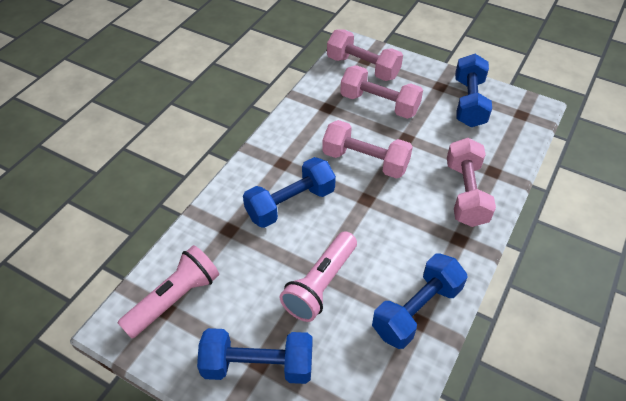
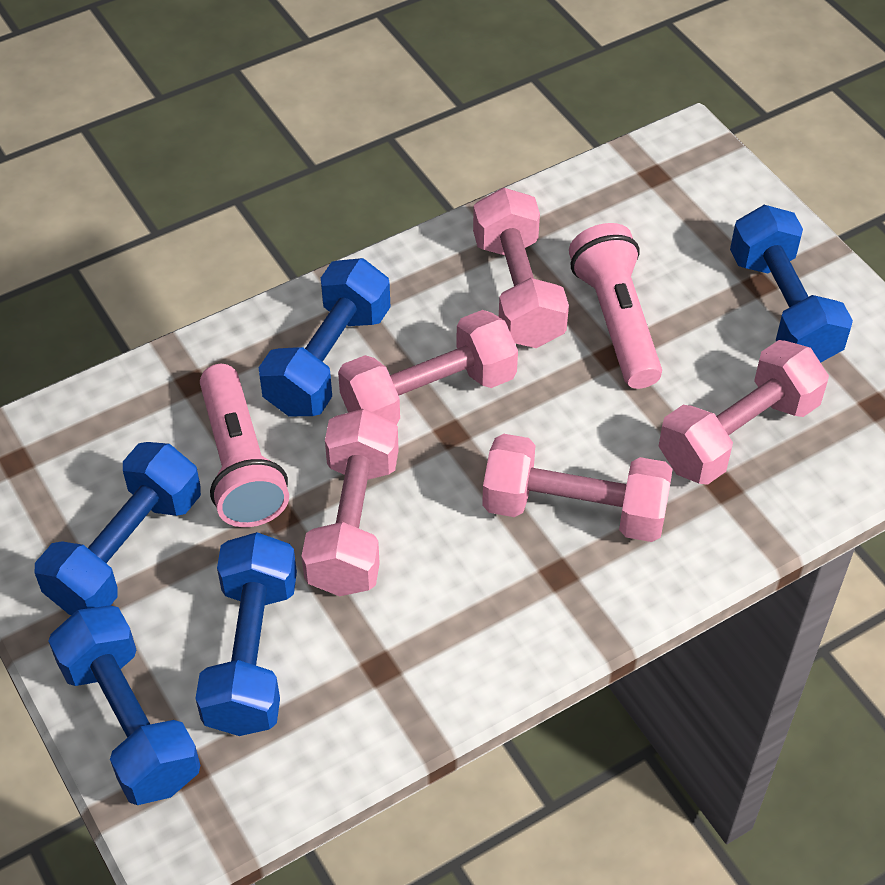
blue dumbbell: [197,328,312,384] [243,157,336,228] [372,253,467,349] [455,54,492,127] = 4 -> [35,442,201,615] [48,605,201,805] [195,532,297,736] [259,258,390,417] [730,205,853,363] = 5
pink dumbbell: [322,120,413,179] [327,29,403,81] [340,65,423,119] [447,138,496,227] = 4 -> [302,409,399,596] [338,310,518,425] [473,187,569,348] [482,434,673,542] [659,340,829,485] = 5

